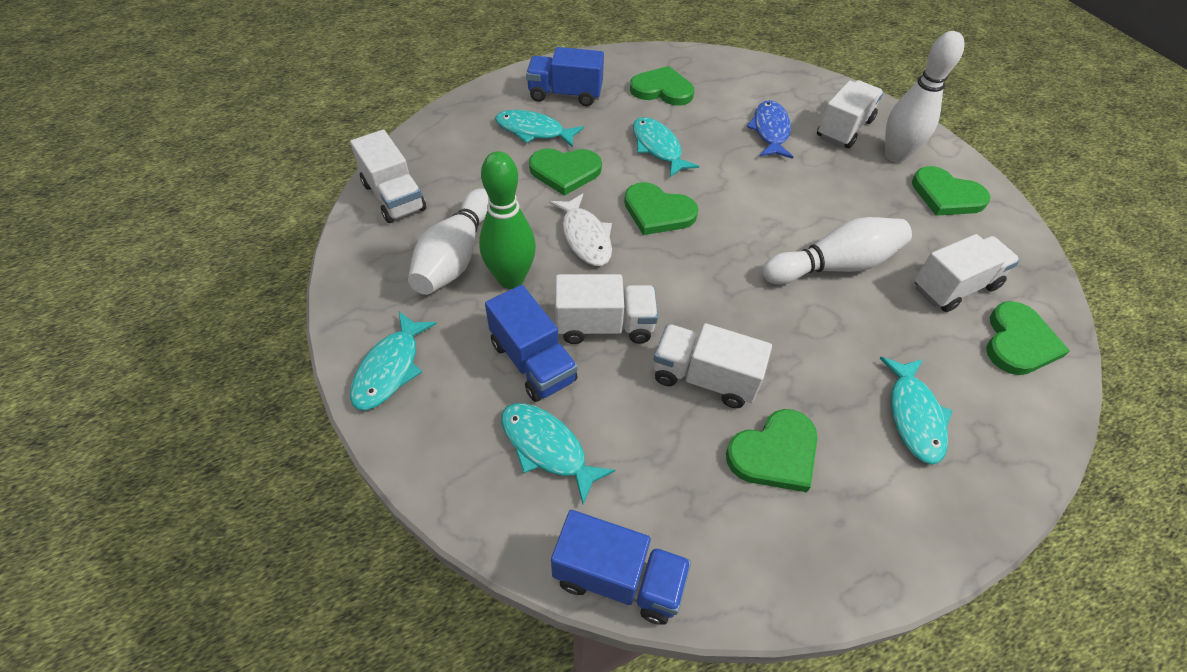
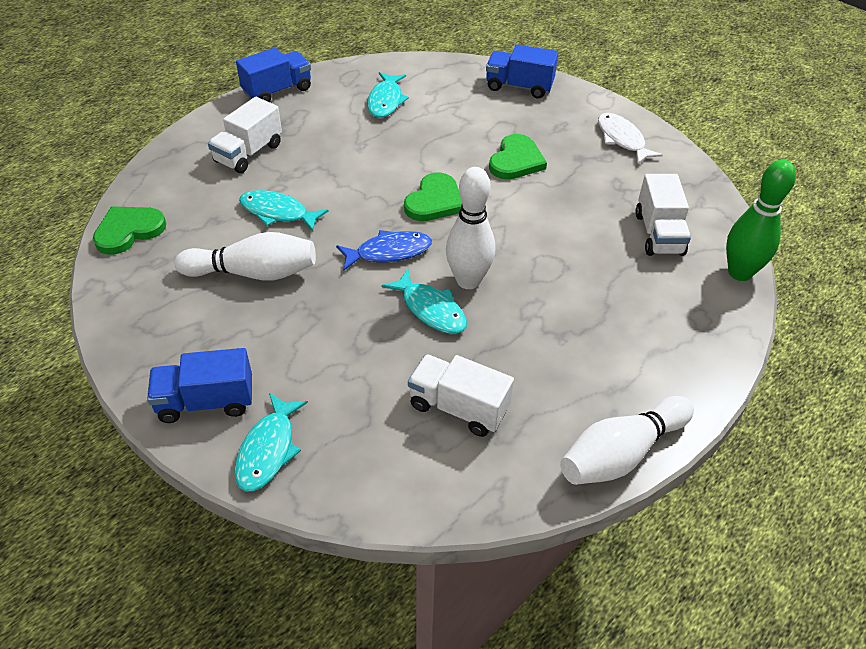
green heart: [529,148,602,196] [624,182,699,235] [630,66,694,106] [726,409,818,492] [912,166,990,216] [986,301,1070,375] = 6 -> [93,206,166,255] [404,172,462,221] [489,134,547,179] = 3
turquoise fish: [350,312,437,410] [495,110,584,148] [501,403,615,504] [633,117,699,177] [880,357,952,465] = 5 -> [234,393,308,492] [239,190,328,231] [367,72,409,118] [381,269,467,334] = 4
white truck: [350,130,426,223] [555,274,658,344] [654,323,772,408] [817,80,884,148] [914,234,1020,312] = 5 -> [208,97,282,173] [408,354,514,437] [636,174,691,256] = 3

